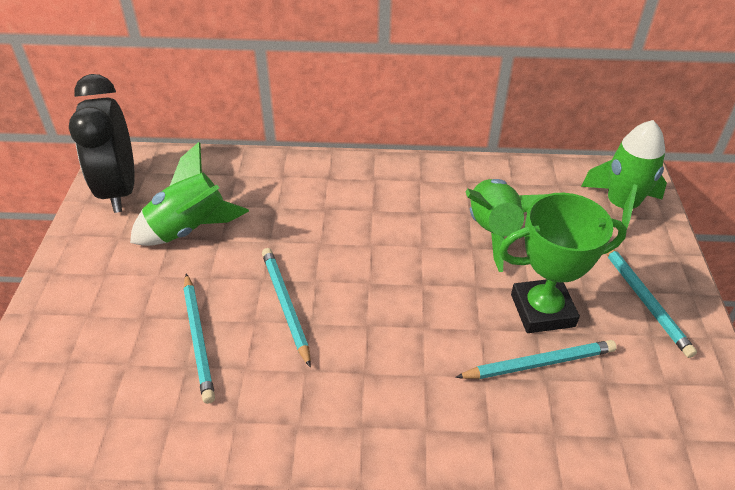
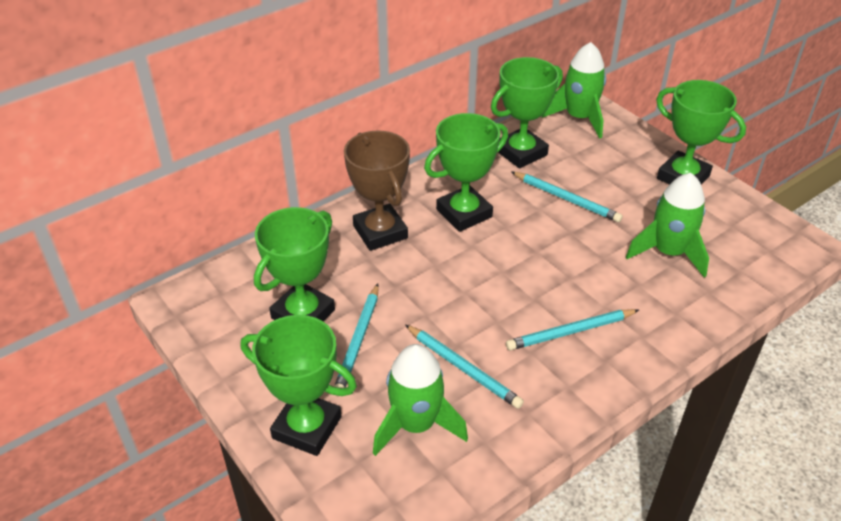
black clock: [69,74,135,213] = 1 -> none = 0
brown trophy: none = 0 -> [344,130,410,251] = 1
green trophy: [499,193,627,333] = 1 -> [241,315,357,456] [254,207,335,321] [424,113,508,232] [491,57,563,169] [656,80,746,185] = 5

